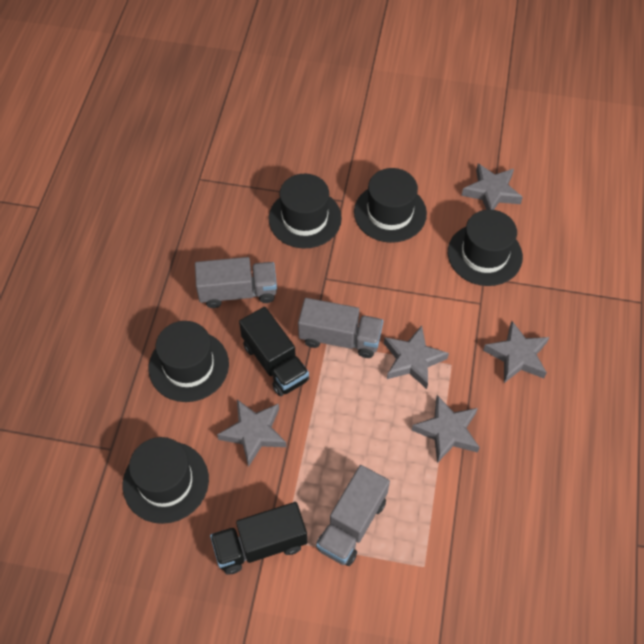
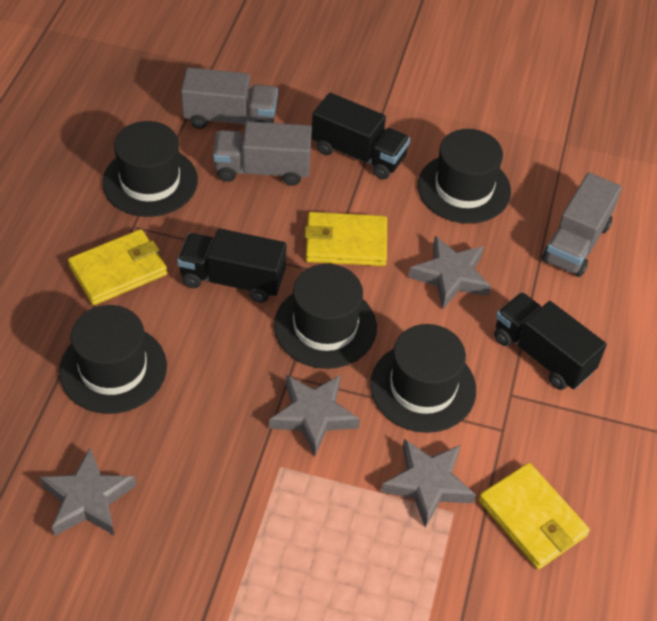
black truck: [210,502,307,575] [239,307,309,396] = 2 -> [177,229,286,303] [311,93,410,179] [494,292,607,390] = 3
grey star: [217,399,287,467] [384,325,449,389] [412,395,480,463] [461,164,523,210] [483,321,549,383] = 5 -> [39,448,136,536] [269,375,360,456] [381,439,476,528] [408,236,491,309] = 4
yellow wallet: none = 0 -> [68,229,167,305] [305,212,387,266] [479,463,590,569] = 3

